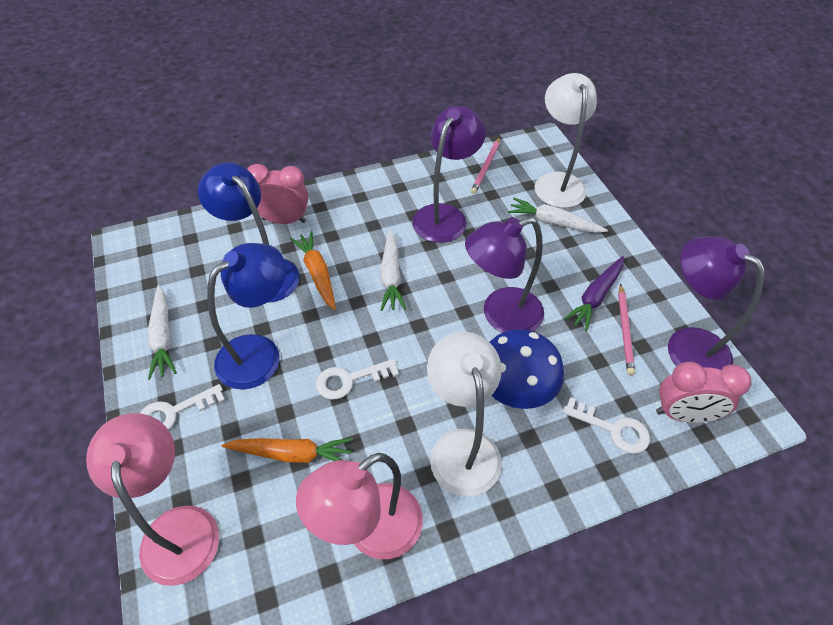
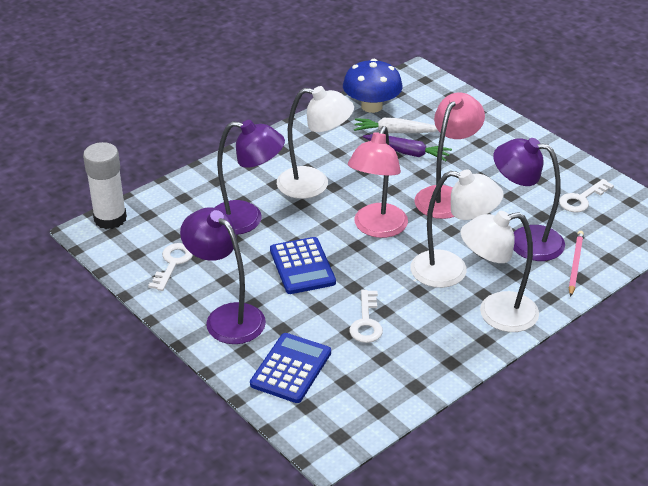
blue calculator: none = 0 -> [250,333,331,403] [270,237,336,294] = 2
blue lamp: [198,163,299,303] [207,243,286,390] = 2 -> none = 0
orange carrot: [222,438,353,463] [290,231,336,310] = 2 -> none = 0
pink clock: [247,164,309,224] [656,362,751,423] = 2 -> none = 0
pink pencil: [471,137,500,194] [618,284,635,375] = 2 -> [569,231,584,297] = 1
white carrot: [148,285,177,380] [380,229,406,311] [508,198,608,233] = 3 -> [354,118,438,133] = 1
white glue stick: none = 0 -> [83,142,127,229] = 1
white lamp: [427,331,502,497] [535,73,597,208] = 2 -> [277,86,354,199] [410,169,503,288] [461,211,539,332] = 3

